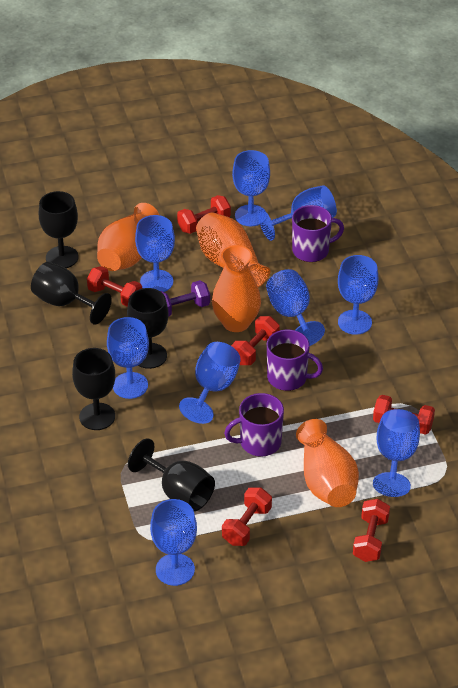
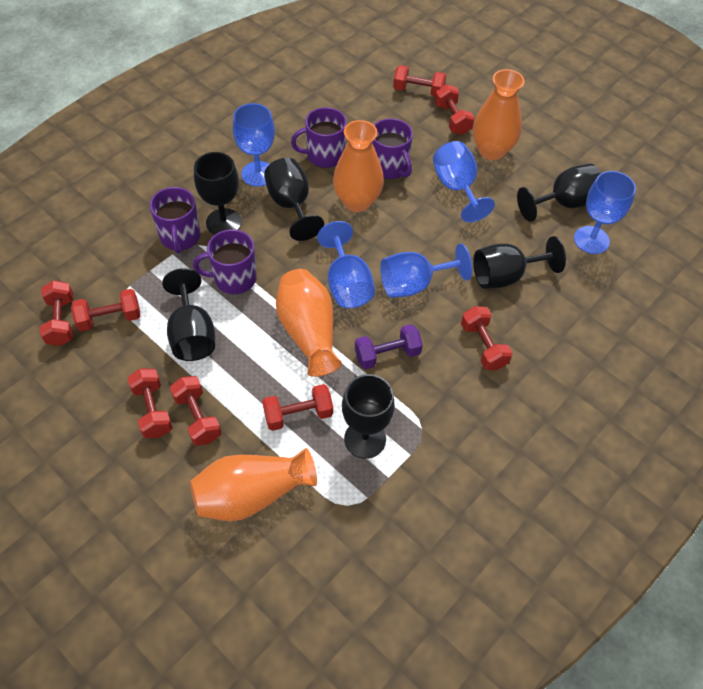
black goblet: [31,262,112,325] [39,191,79,268] [72,348,115,430] [127,288,169,369] [128,438,215,511] = 5 -> [162,268,215,361] [194,152,242,235] [264,158,324,241] [342,374,395,459] [473,236,566,289] [517,164,601,222] = 6
blue goblet: [107,317,149,399] [135,215,175,292] [150,499,197,586] [179,342,241,424] [232,150,270,226] [258,185,337,241] [266,269,325,346] [338,255,378,335] [373,409,420,497] = 9 -> [233,103,275,187] [317,221,375,308] [380,244,472,298] [433,141,495,222] [574,171,636,254] = 5
purple mug: [224,393,284,457] [267,329,323,391] [292,205,344,262] = 3 -> [150,187,201,254] [193,229,257,294] [291,107,347,168] [372,118,413,179] = 4
red dumbbell: [87,266,142,307] [177,195,231,234] [222,487,272,546] [231,316,280,365] [353,499,390,562] [373,395,435,435] = 6 -> [40,280,74,346] [71,289,140,331] [128,369,173,438] [170,376,221,446] [262,384,333,431] [393,65,446,97] [434,84,475,135] [461,306,513,370] = 8

